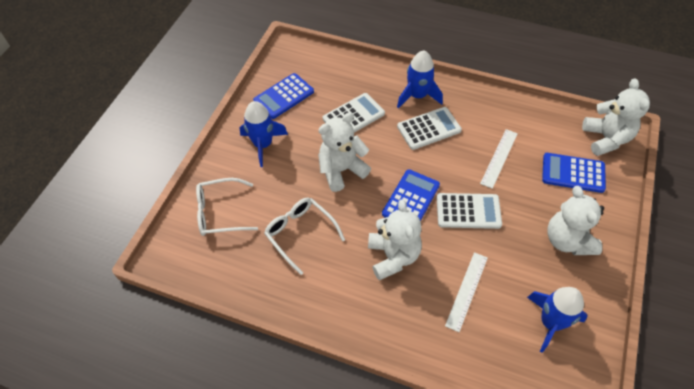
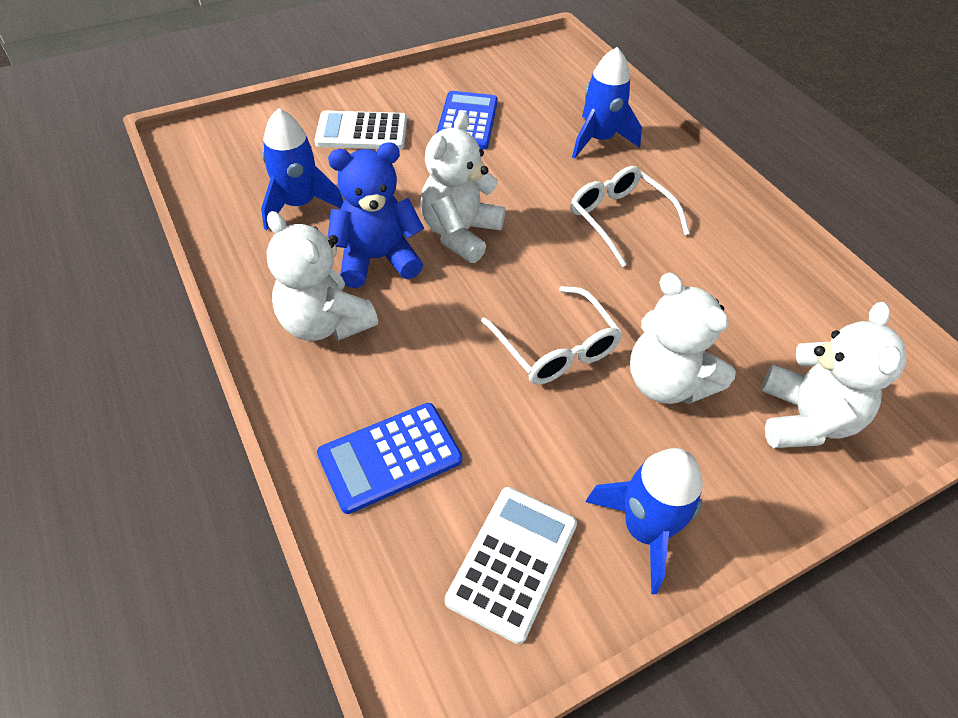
blue calculator: [253,73,314,119] [382,169,440,221] [542,153,606,193] = 3 -> [317,403,462,514] [436,91,498,150] = 2
blue teddy bear: none = 0 -> [328,143,424,288] = 1
white calculator: [323,93,385,133] [397,107,462,150] [437,193,502,229] = 3 -> [314,110,407,150] [445,487,577,644] = 2
white ruler: [445,252,488,332] [480,129,518,189] = 2 -> none = 0

